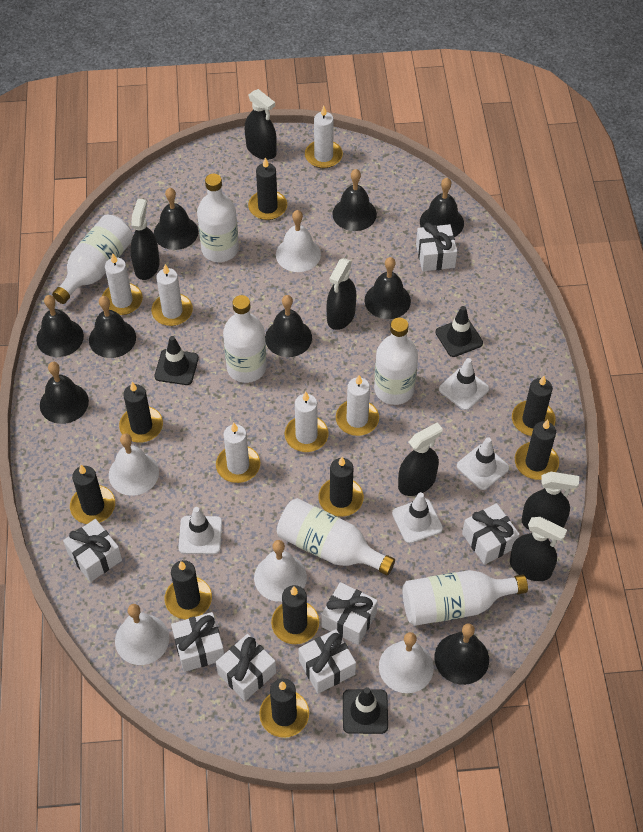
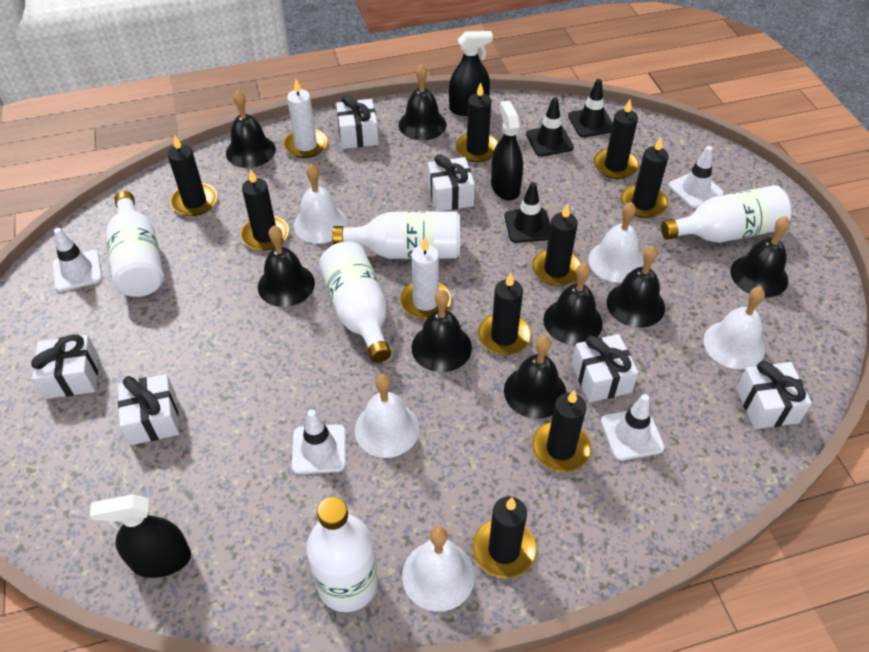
black bell: [36,295,84,357] [40,362,89,424] [89,296,136,358] [154,188,198,250] [265,295,312,357] [332,169,377,231] [364,257,411,319] [420,178,464,237] [434,624,489,685] = 9 -> [226,91,276,168] [258,226,315,307] [398,64,446,140] [412,290,472,372] [504,335,567,419] [543,263,603,345] [607,246,665,328] [731,216,790,297] = 8
black spray bottle: [130,199,160,280] [245,89,277,160] [327,258,356,330] [398,422,443,496] [510,517,567,581] [521,472,579,530] = 6 -> [90,494,191,578] [449,31,493,116] [491,100,523,201] = 3
white bottle: [52,215,133,304] [197,174,239,262] [223,295,266,383] [277,498,395,575] [374,318,418,405] [402,570,528,626] = 6 -> [106,191,164,297] [306,497,378,612] [319,242,391,363] [332,211,460,259] [661,185,792,243] = 5
white candle: [102,253,143,315] [151,264,193,326] [216,423,260,483] [285,392,328,452] [305,106,343,168] [336,375,379,436] = 6 -> [284,79,327,158] [400,237,452,319] = 2
white gift: [63,519,122,582] [171,612,224,672] [216,634,276,701] [298,629,356,694] [321,582,378,645] [416,223,457,271] [462,503,520,565] = 7 -> [31,334,99,399] [118,374,179,445] [336,95,379,149] [428,154,475,212] [572,334,639,403] [736,361,812,429] = 6

